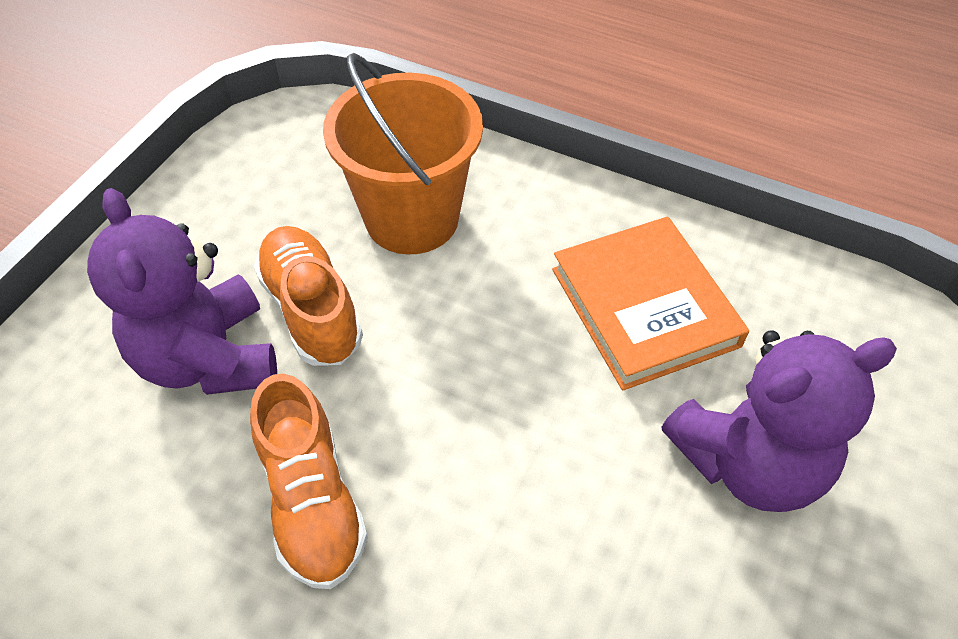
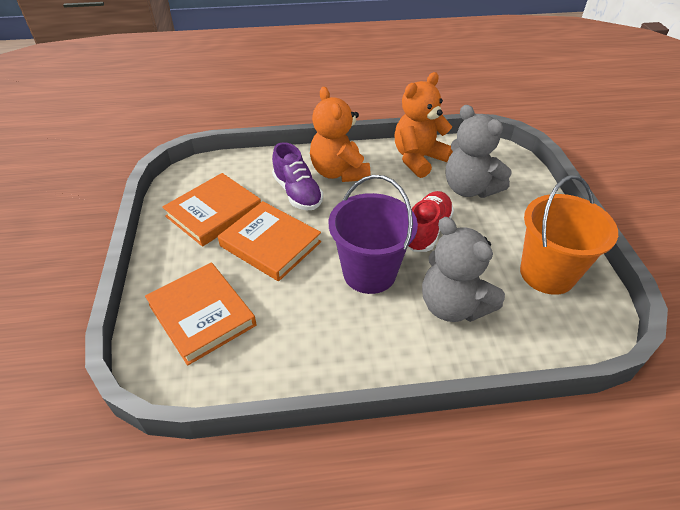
grey teddy bear: none = 0 -> [422,217,505,322] [446,105,512,198] = 2
orange book: [552,217,749,390] = 1 -> [145,262,256,365] [162,173,261,247] [218,201,321,281] = 3
orange shoe: [250,373,368,589] [254,226,363,366] = 2 -> none = 0
orange teddy bear: none = 0 -> [310,87,370,182] [395,72,453,178] = 2
purple bucket: none = 0 -> [329,175,418,294] = 1
purple shoe: none = 0 -> [272,142,323,210] = 1
purple teddy bear: [87,188,277,395] [661,330,897,512] = 2 -> none = 0
red shoe: none = 0 -> [408,191,454,252] = 1

